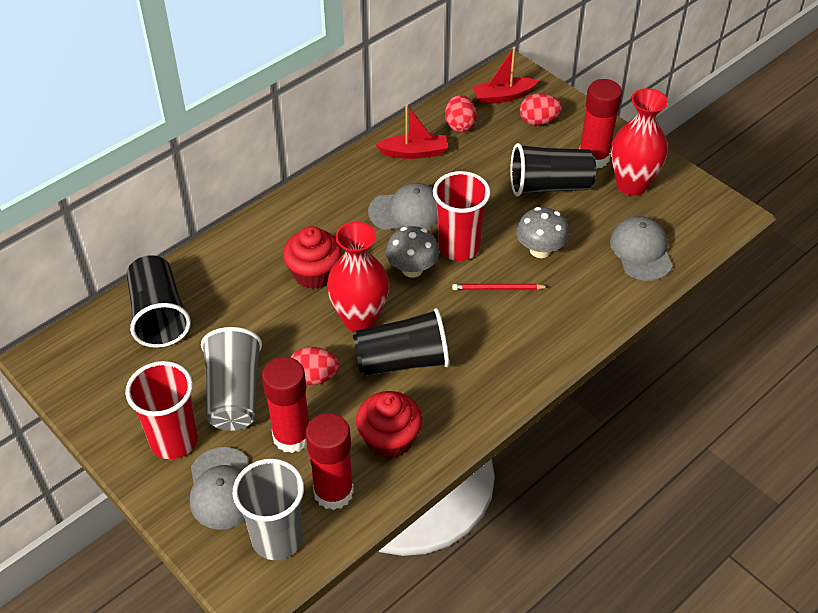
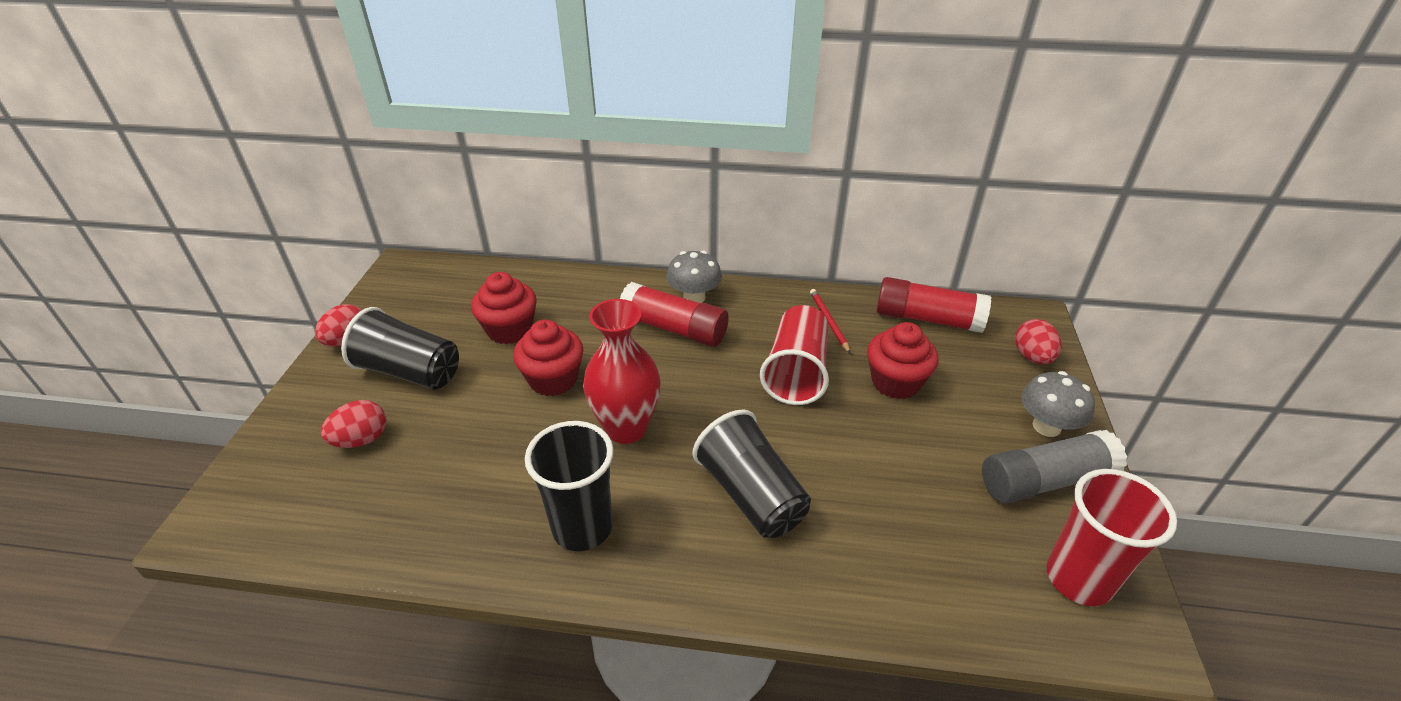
grey cap: [190,447,248,530] [368,183,438,230] [610,216,673,281] = 3 -> none = 0
grey cup: [201,327,262,431] [233,459,304,560] = 2 -> none = 0
grey glue stick: none = 0 -> [982,430,1127,504] = 1
red boat: [376,104,448,159] [472,47,539,105] = 2 -> none = 0
red cupcake: [283,226,342,289] [356,391,422,459] = 2 -> [471,272,537,344] [513,319,584,396] [867,322,938,399] = 3
red glue stick: [262,357,309,453] [306,413,354,510] [579,79,622,169] = 3 -> [620,282,729,347] [876,277,991,333] = 2
red vase: [327,222,389,332] [611,88,668,196] = 2 -> [583,299,660,444] = 1

